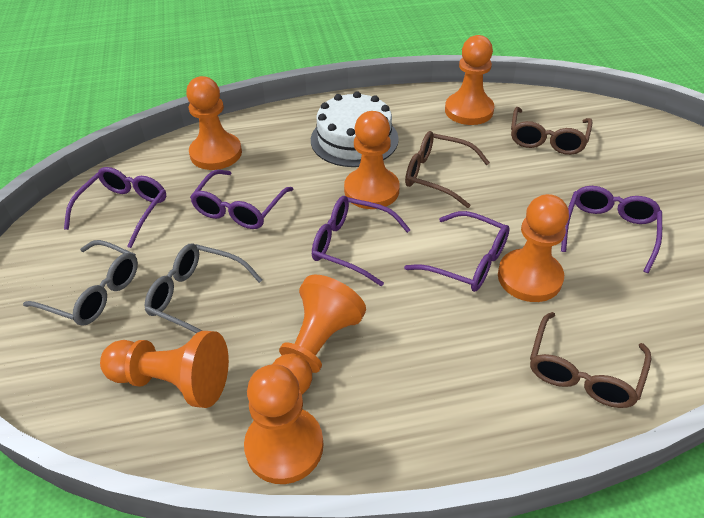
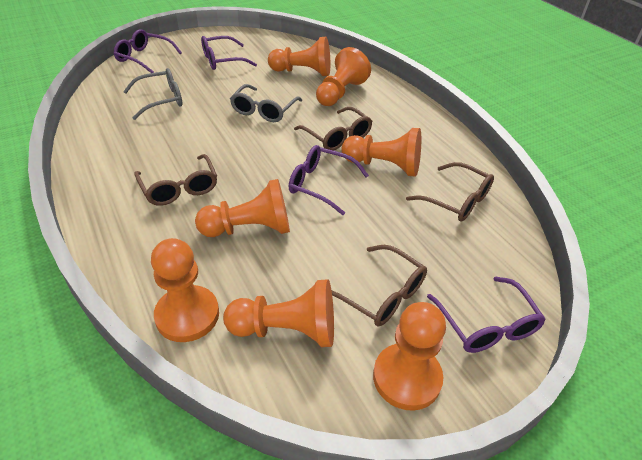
brown glasses: [405,131,490,208] [511,107,592,155] [530,312,651,408] = 3 -> [134,154,217,206] [294,107,372,151] [332,245,427,327] [406,162,494,221] = 4
purple glasses: [64,167,166,248] [190,170,294,229] [312,196,411,286] [404,211,510,292] [561,186,662,273] = 5 -> [114,29,182,73] [201,36,257,70] [289,145,369,215] [427,277,546,353] = 4
white cake: [311,91,399,167] = 1 -> none = 0

